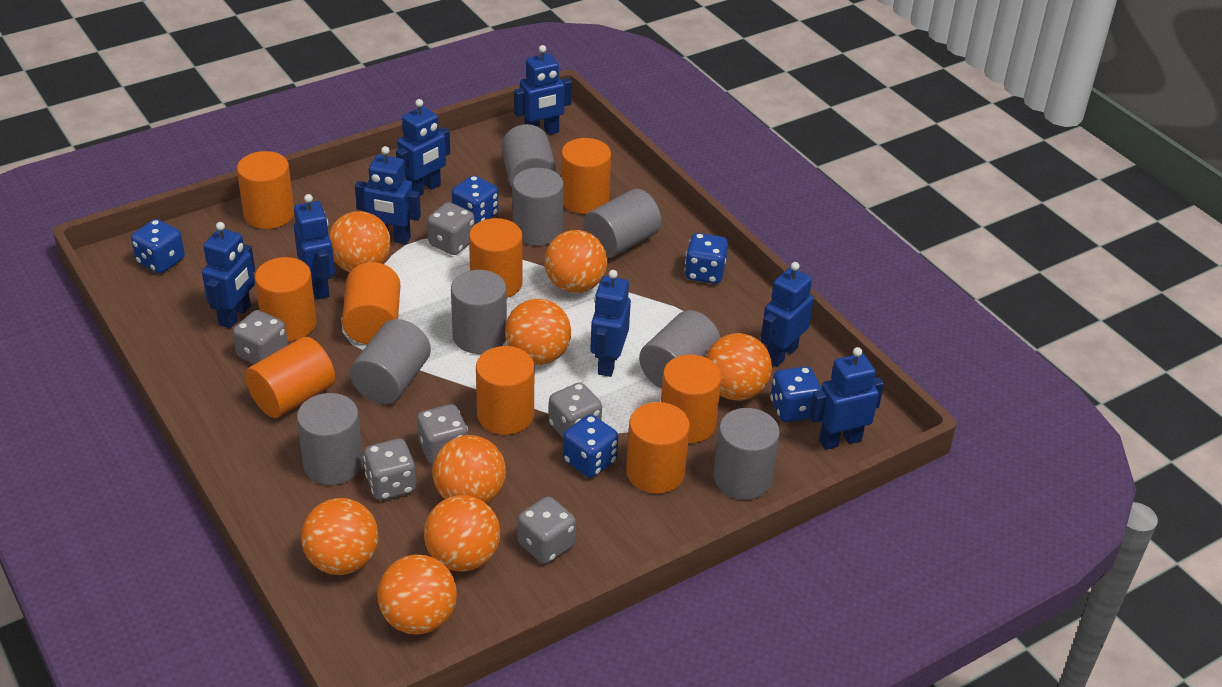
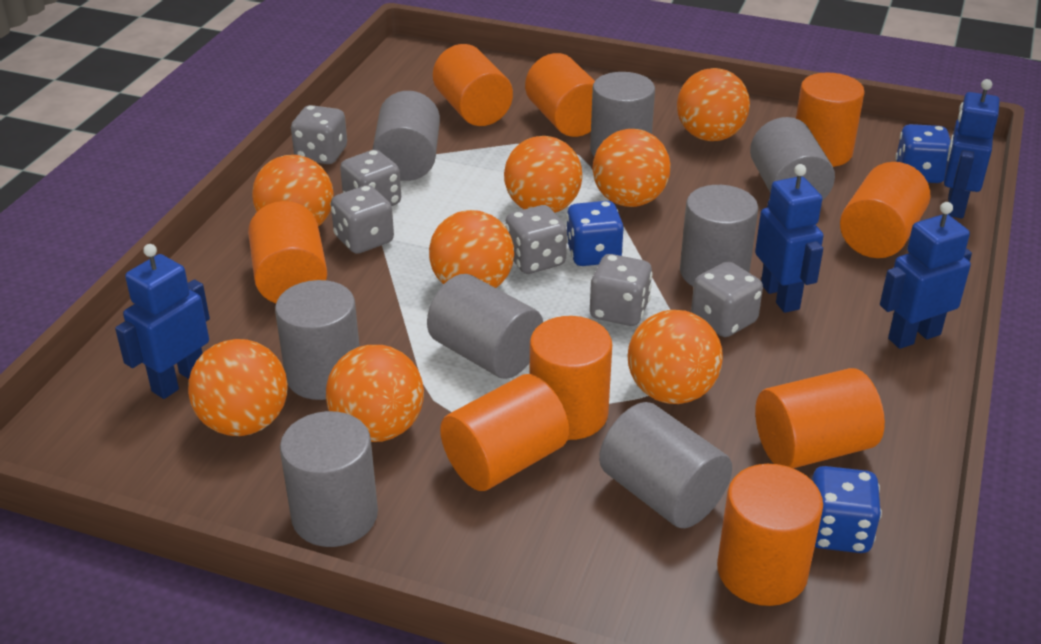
blue dice: [131,219,185,273] [452,175,498,224] [563,415,619,478] [684,233,728,284] [770,366,821,422] = 5 -> [566,201,624,266] [812,466,882,553] [895,124,951,183] = 3
blue robot: [202,222,255,328] [294,194,335,299] [355,146,421,244] [396,99,450,196] [514,45,572,135] [590,270,631,377] [760,262,814,367] [809,347,884,450] = 8 -> [115,244,210,399] [755,164,823,313] [880,202,972,349] [944,79,1000,218] = 4

